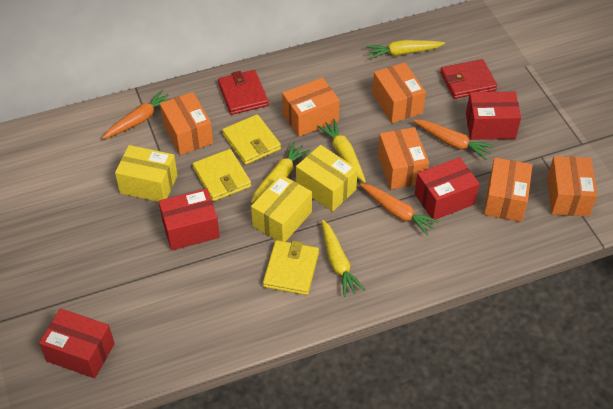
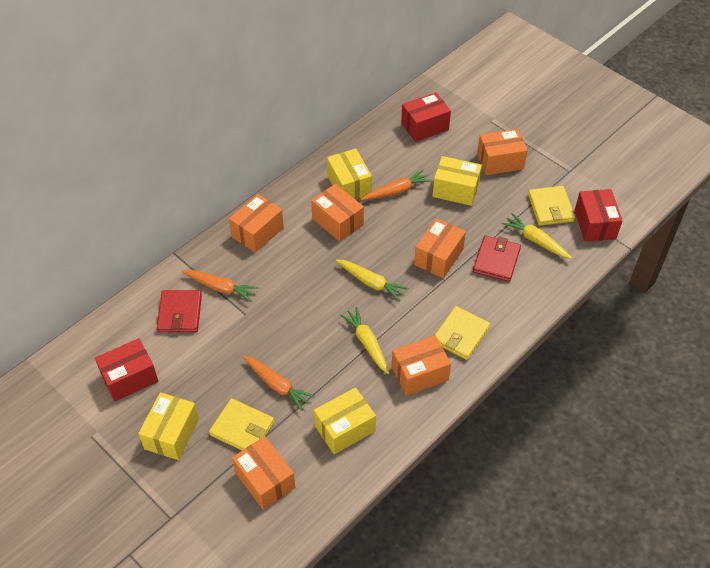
red box: [39,308,115,378] [159,189,220,250] [415,157,480,220] [466,92,521,140] = 4 -> [95,338,158,402] [401,92,451,142] [575,189,623,242] = 3
yellow box: [115,145,178,202] [251,175,312,242] [296,145,358,212] = 3 -> [138,392,199,460] [314,387,376,454] [327,149,372,200] [432,156,482,206] = 4
yellow carrot: [251,142,311,203] [317,119,366,183] [322,220,365,297] [366,40,445,59] = 4 -> [336,259,409,302] [340,307,390,374] [502,213,572,259] = 3

